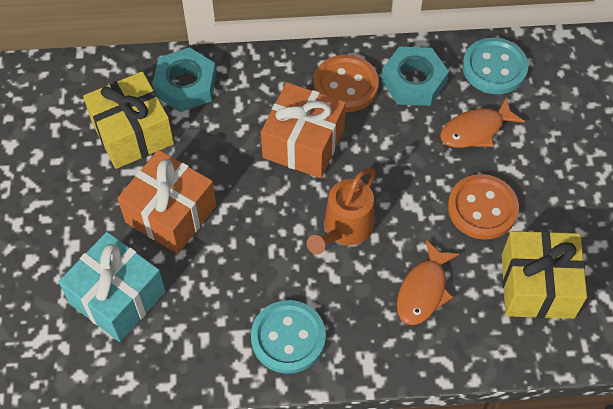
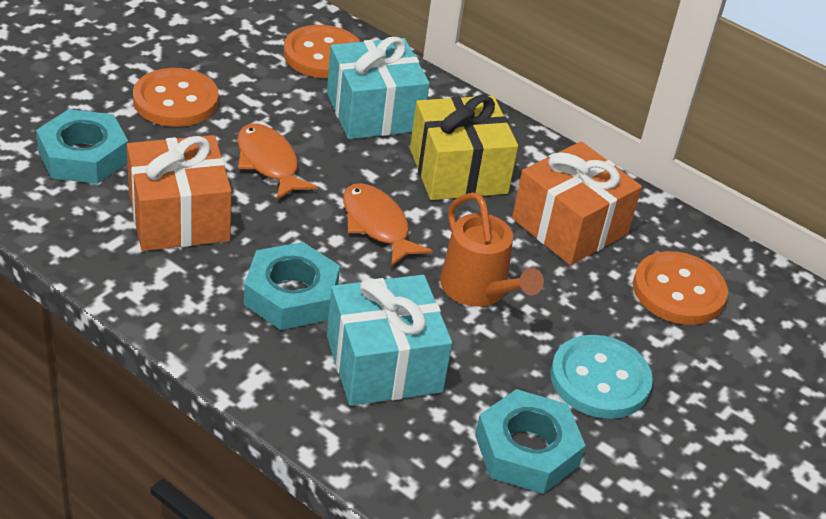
orange button: [313,54,379,112] [448,174,519,240] = 2 -> [133,68,218,127] [284,25,360,78] [633,251,728,325] = 3
turquoise button: [251,300,326,374] [462,38,528,94] = 2 -> [551,335,653,419] = 1
turquoise gift: [58,232,166,342] = 1 -> [327,37,430,139] [327,275,452,406] = 2
turquoise nut: [152,47,217,112] [381,47,449,106] = 2 -> [36,109,128,184] [244,242,340,330] [475,389,586,494] = 3
yellow gift: [83,71,174,169] [502,231,587,319] = 2 -> [410,95,518,200] = 1

